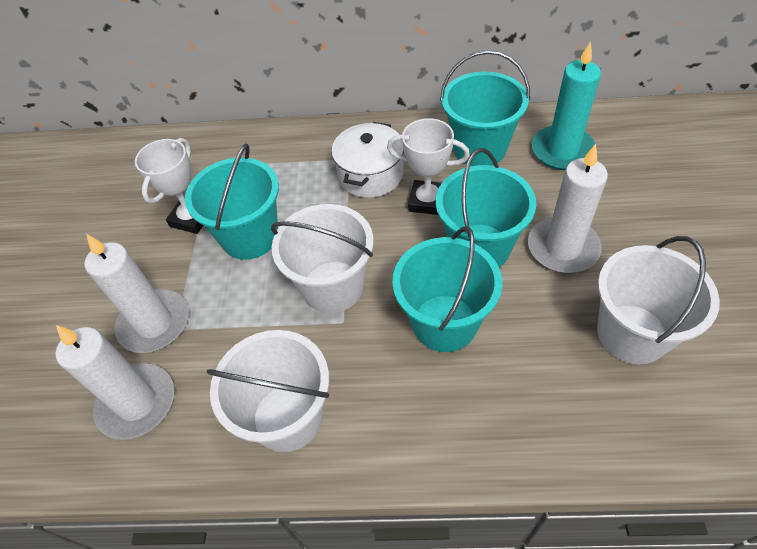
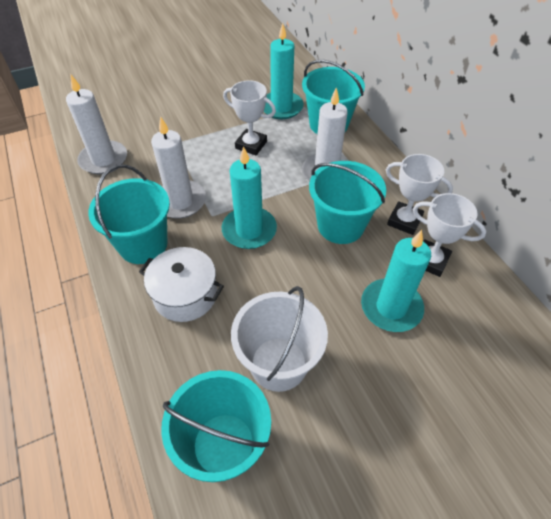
turquoise candle: [532,41,601,170] = 1 -> [222,146,277,249] [264,23,304,119] [361,230,431,332] = 3
white bucket: [207,330,329,452] [271,204,374,313] [597,236,720,364] = 3 -> [231,286,328,392] = 1
white trophy: [135,138,203,234] [387,118,470,215] = 2 -> [223,80,276,155] [386,154,453,235] [413,193,486,277] = 3

